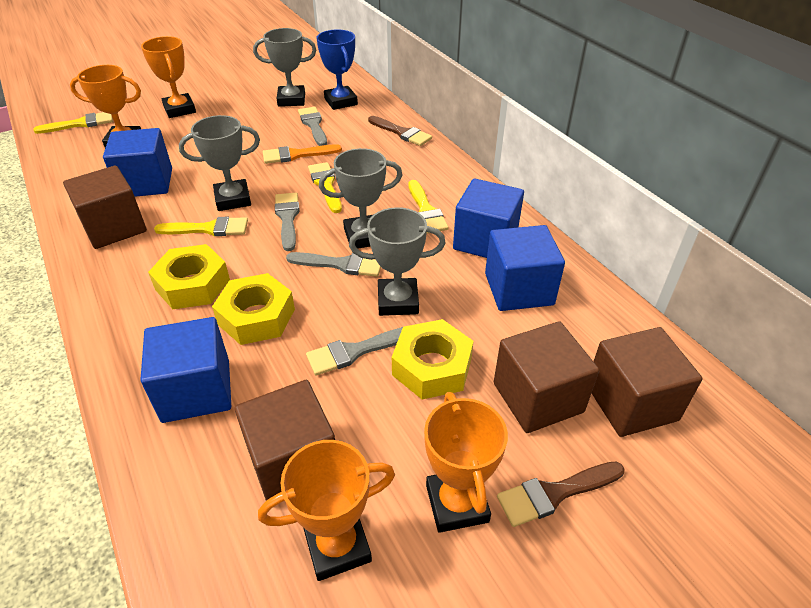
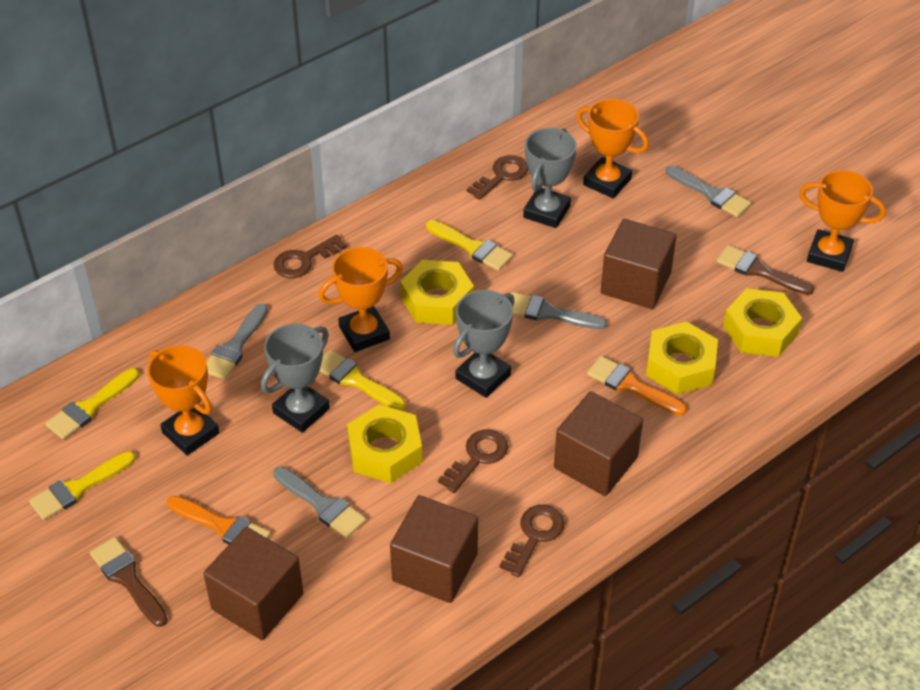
blue cube: [103,128,172,197] [140,317,231,423] [453,178,524,258] [485,225,565,311] = 4 -> none = 0
blue trophy: [317,29,358,110] = 1 -> none = 0
brown key: none = 0 -> [273,234,347,278] [438,429,508,493] [467,155,529,200] [499,505,564,577] = 4
grey trophy: [179,115,260,211] [253,28,316,107] [319,148,402,249] [349,207,446,316] = 4 -> [261,323,330,433] [453,290,515,398] [523,128,577,228] = 3
orange brush: [263,144,342,164] = 1 -> [167,496,271,545] [587,356,687,415] = 2
yellow nut: [148,244,230,309] [212,273,295,345] [392,319,474,399] = 3 -> [347,405,422,483] [400,260,474,325] [646,321,718,395] [723,288,802,357] = 4

